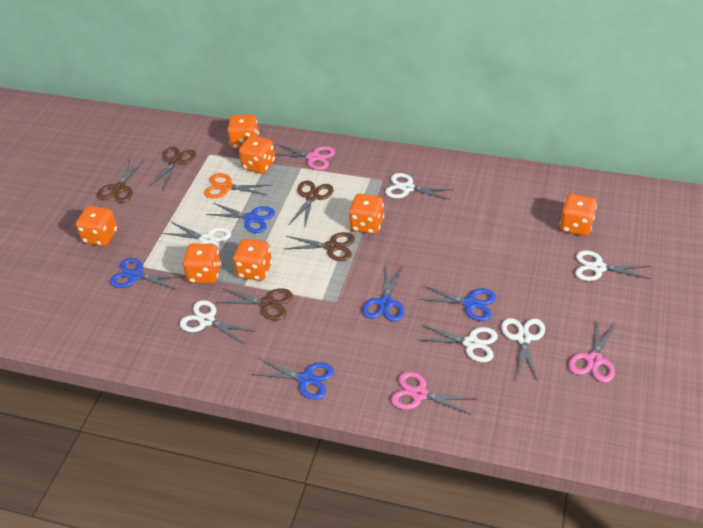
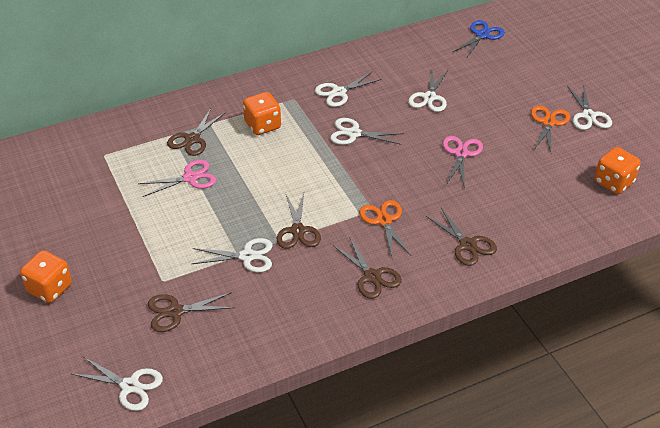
blue scissors: [110,258,184,290] [206,203,275,233] [252,359,334,400] [362,267,404,322] [418,285,496,321] = 5 -> [453,20,505,59] = 1
orange dice: [76,206,117,246] [183,244,221,284] [228,115,259,149] [233,239,272,281] [239,135,275,174] [349,194,384,234] [560,194,597,236] = 7 -> [20,250,72,303] [243,92,281,135] [594,147,641,194] = 3
orange scissors: [204,173,270,198] = 1 -> [359,200,411,256] [531,105,570,152] = 2
pink scissors: [275,144,336,170] [391,372,475,415] [569,317,617,383] = 3 -> [138,160,216,197] [443,136,483,188] = 2

